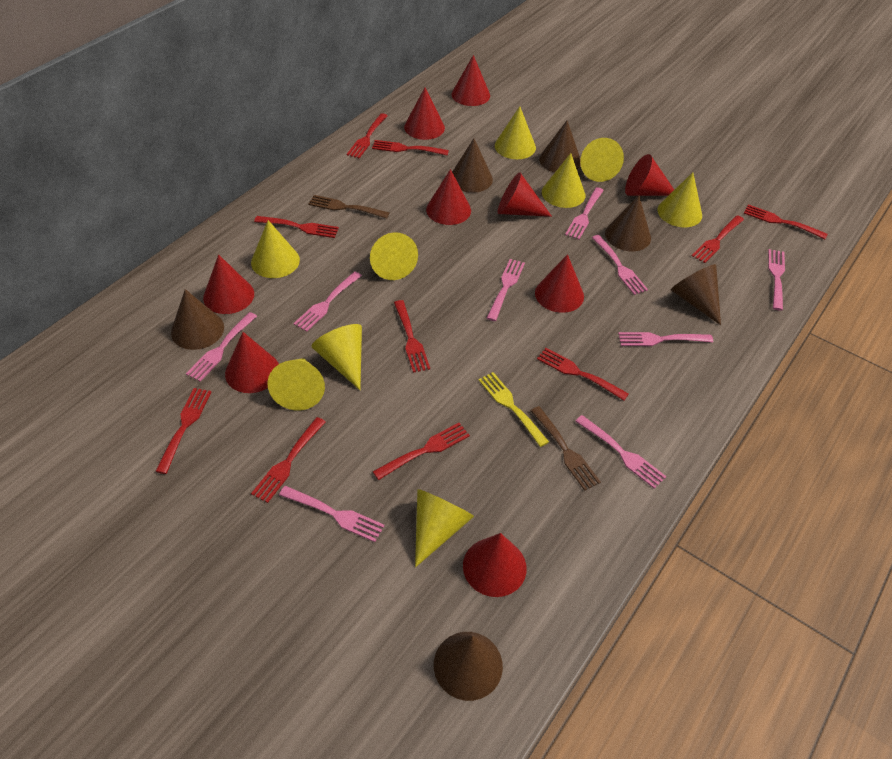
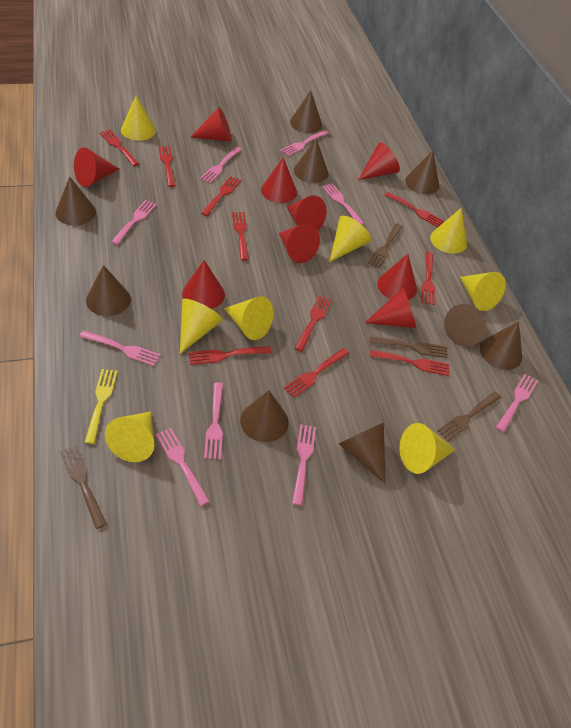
brown cone: [171,289,224,350] [434,632,503,701] [452,138,493,193] [539,121,581,173] [605,195,651,251] [671,264,721,325] = 6 -> [55,177,96,226] [86,265,131,316] [240,390,289,442] [290,90,322,133] [294,138,328,183] [339,422,386,484] [405,150,439,194] [444,304,486,347] [480,321,522,370] = 9
brown fork: [308,195,390,219] [531,406,601,491] = 2 -> [60,445,107,529] [368,223,403,268] [370,337,448,358] [437,392,501,442] = 4
yellow cone: [251,220,300,278] [267,358,325,410] [311,324,362,390] [370,232,418,280] [415,489,474,567] [495,107,536,159] [542,153,585,208] [580,138,624,182] [657,172,702,227] = 9 -> [105,412,154,462] [121,96,156,141] [180,299,223,354] [224,296,273,340] [329,216,371,262] [399,423,455,474] [430,208,467,254] [460,272,506,311] = 8

